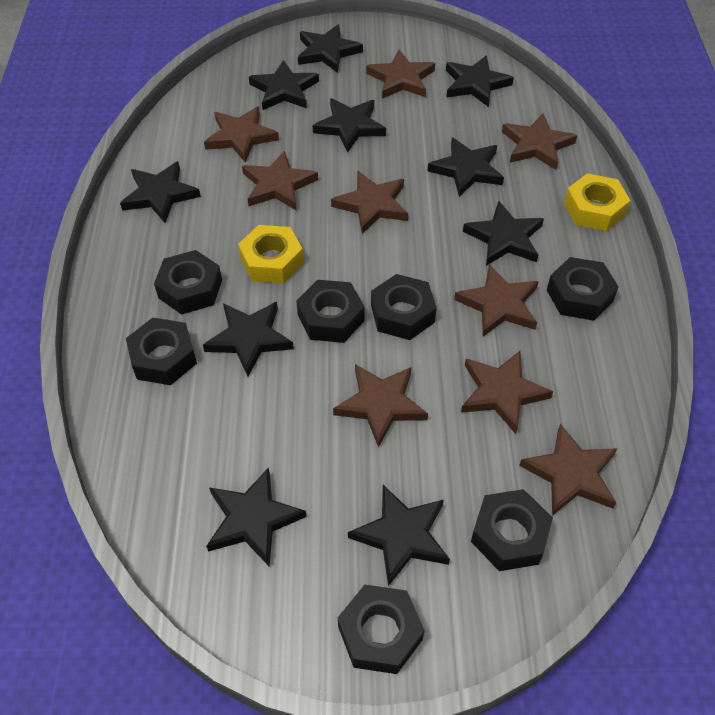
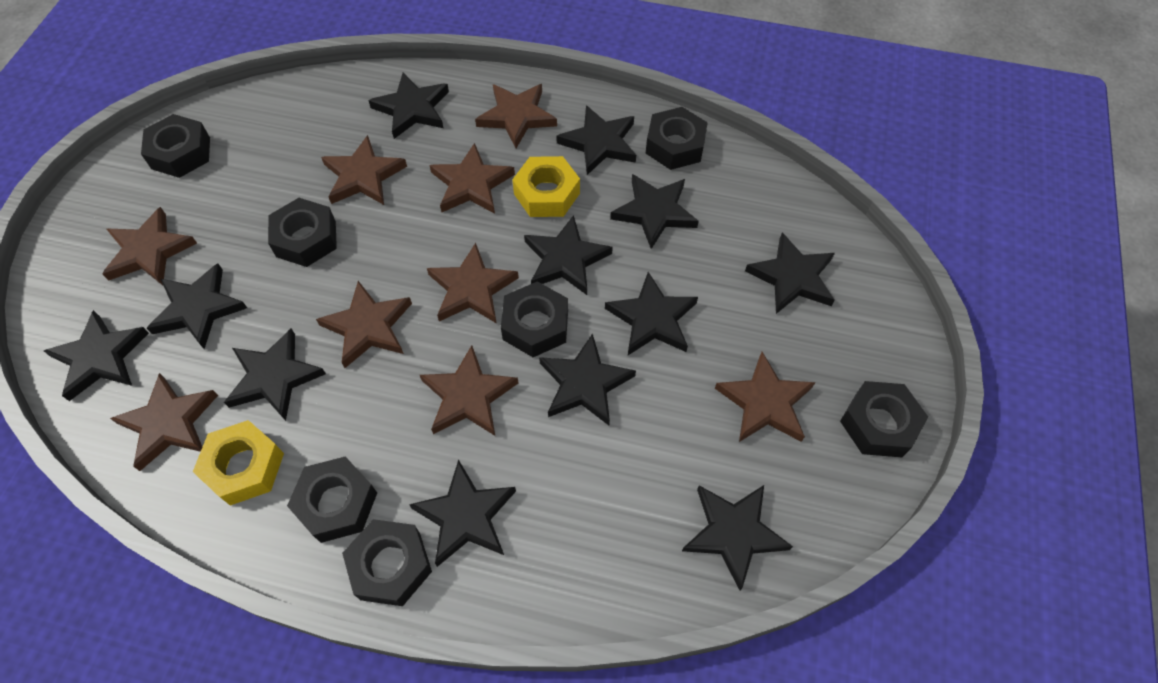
black star: [120,161,201,223] [203,302,294,377] [206,467,306,567] [249,60,319,110] [298,24,363,73] [313,98,386,153] [348,485,450,586] [428,137,504,197] [446,55,514,107] [463,201,544,266] = 10 -> [44,310,149,401] [147,263,247,349] [224,329,326,421] [368,73,449,139] [409,460,516,567] [524,215,613,295] [539,333,636,425] [556,105,636,175] [605,272,698,355] [610,174,699,249] [682,485,793,590] [745,232,835,314] = 12

